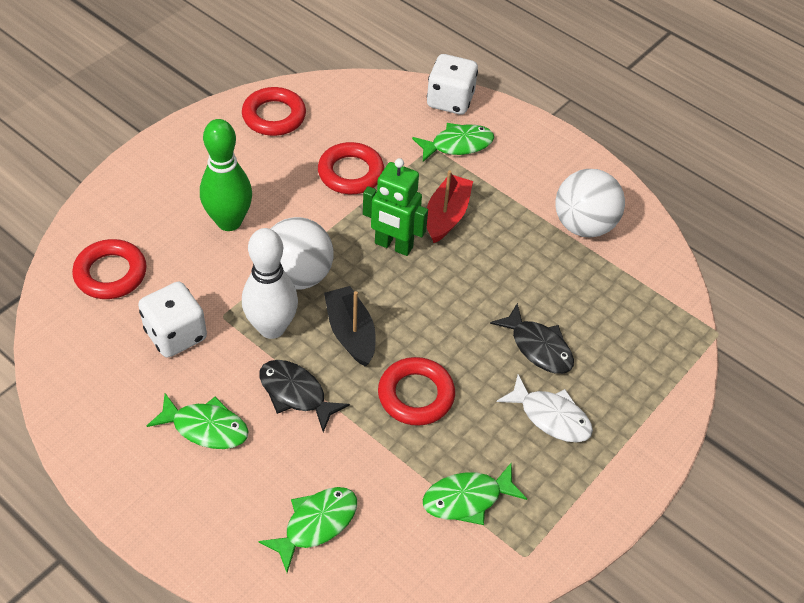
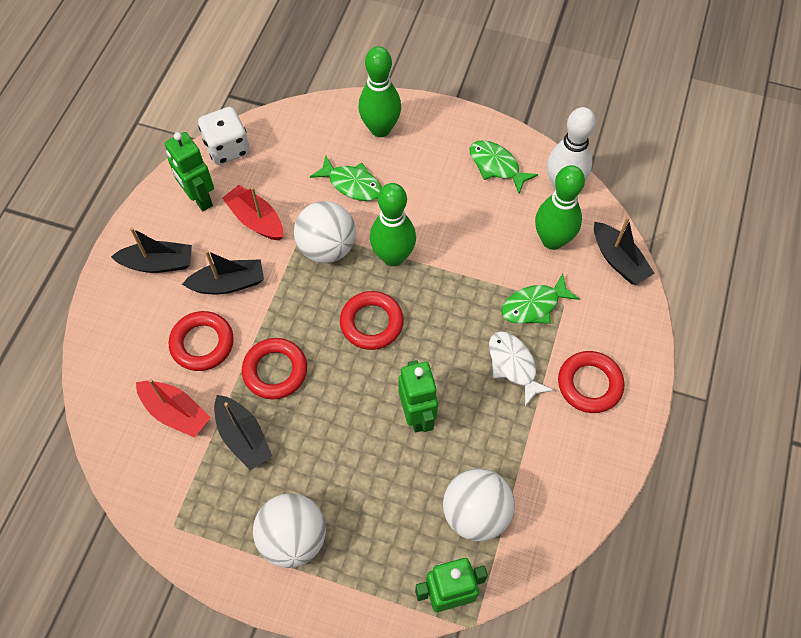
black boat: [324,286,376,367] = 1 -> [111,227,192,273] [182,250,264,294] [214,395,272,470] [594,217,655,285] = 4
black fish: [259,360,350,432] [490,303,574,374] = 2 -> none = 0
green bowling pin: [200,119,252,231] = 1 -> [358,46,401,137] [370,183,416,266] [535,165,585,250] = 3
green fish: [147,393,249,449] [259,487,357,573] [412,123,494,162] [423,462,527,525] = 4 -> [310,156,382,201] [470,140,538,194] [501,273,579,324] = 3
green robot: [363,158,428,256] = 1 -> [165,132,214,211] [399,360,438,433] [415,558,488,612] = 3
red boat: [427,170,473,243] = 1 -> [136,379,211,438] [222,185,283,241] = 2
white ball: [270,217,333,290] [556,169,625,237] = 2 -> [253,493,326,568] [294,201,356,263] [443,468,515,541] = 3
white dice: [138,282,207,357] [427,54,478,115] = 2 -> [198,107,250,165] = 1

